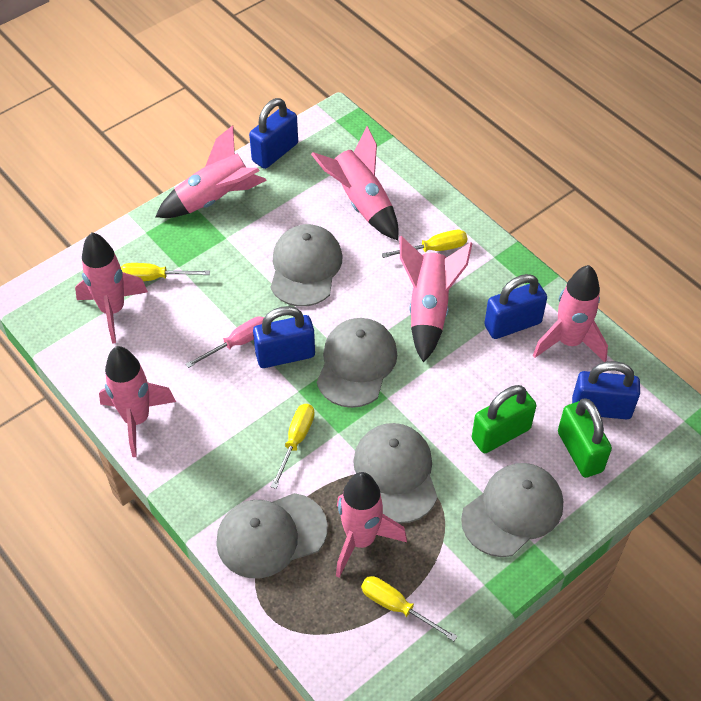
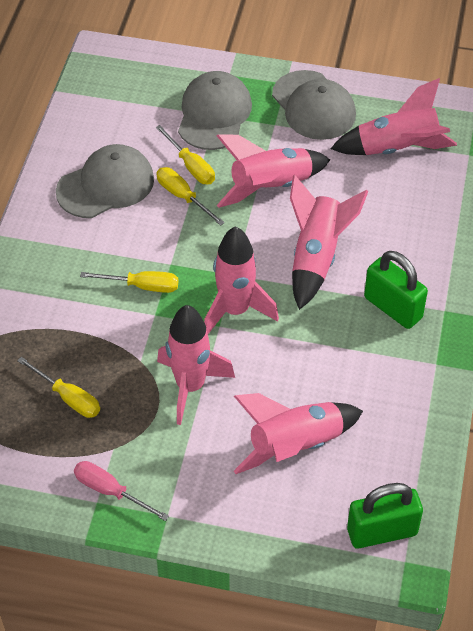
blue padlock: [249,98,298,169] [253,306,315,368] [484,274,547,339] [572,361,640,419] = 4 -> none = 0
grey cap: [216,493,328,578] [271,224,342,307] [317,318,397,408] [353,423,437,523] [461,463,563,557] = 5 -> [56,144,154,218] [178,71,252,150] [272,70,356,140] = 3
pink rocket: [75,232,148,344] [99,346,176,457] [156,125,267,218] [311,126,399,240] [336,472,407,578] [400,236,473,363] [533,265,608,362] = 7 -> [157,305,235,425] [204,226,279,334] [217,134,330,208] [234,393,363,474] [290,175,368,310] [331,78,457,155] = 6

